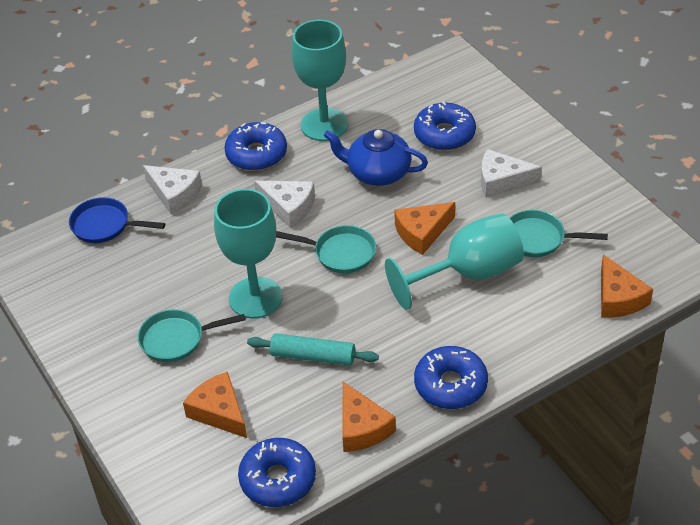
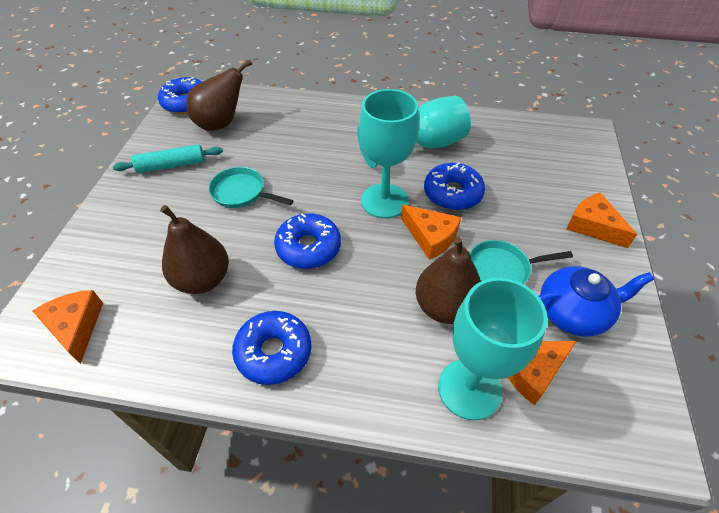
blue pan: [69,197,165,243] = 1 -> none = 0
brown pear: none = 0 -> [160,205,229,294] [186,59,252,131] [416,236,481,324] = 3
turquoise pan: [138,309,245,362] [276,225,376,273] [510,210,608,257] = 3 -> [209,167,293,208] [470,240,573,284] = 2
white cheese: [143,165,202,215] [254,180,315,228] [481,149,542,198] = 3 -> none = 0

